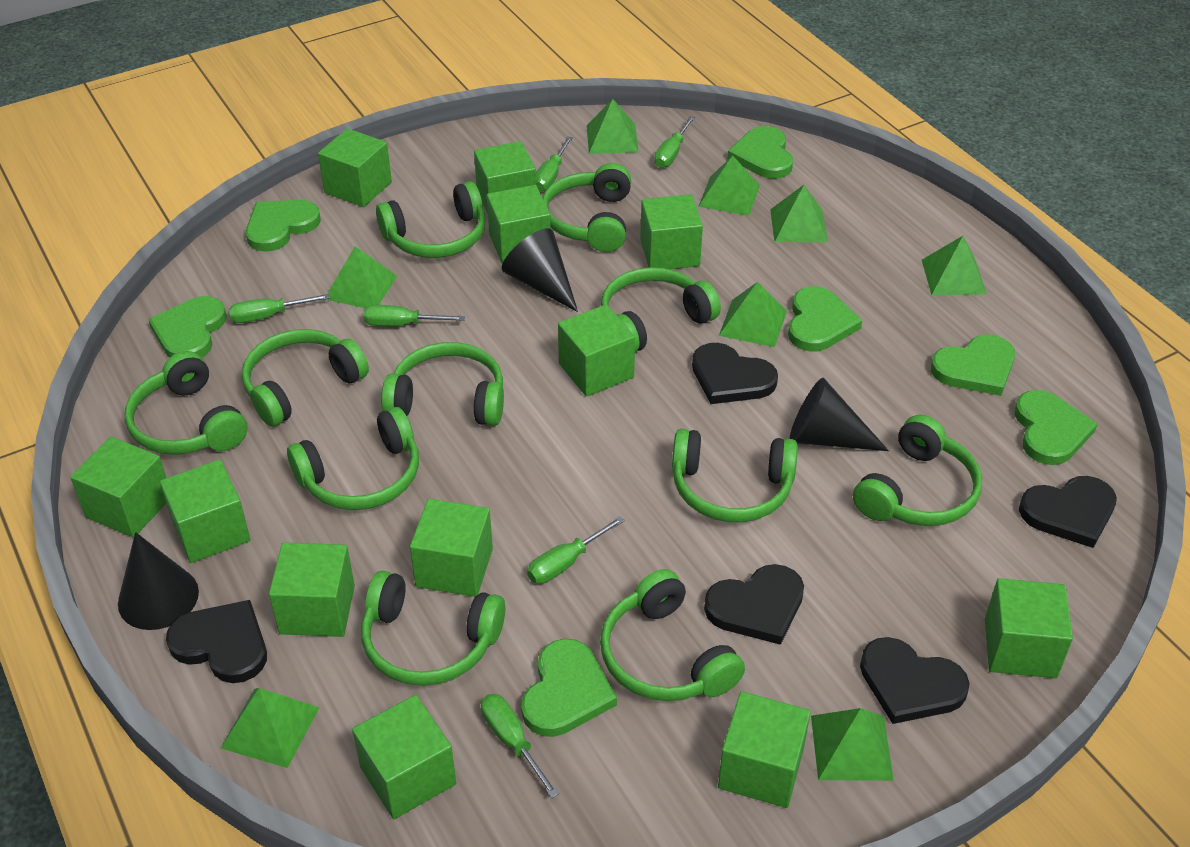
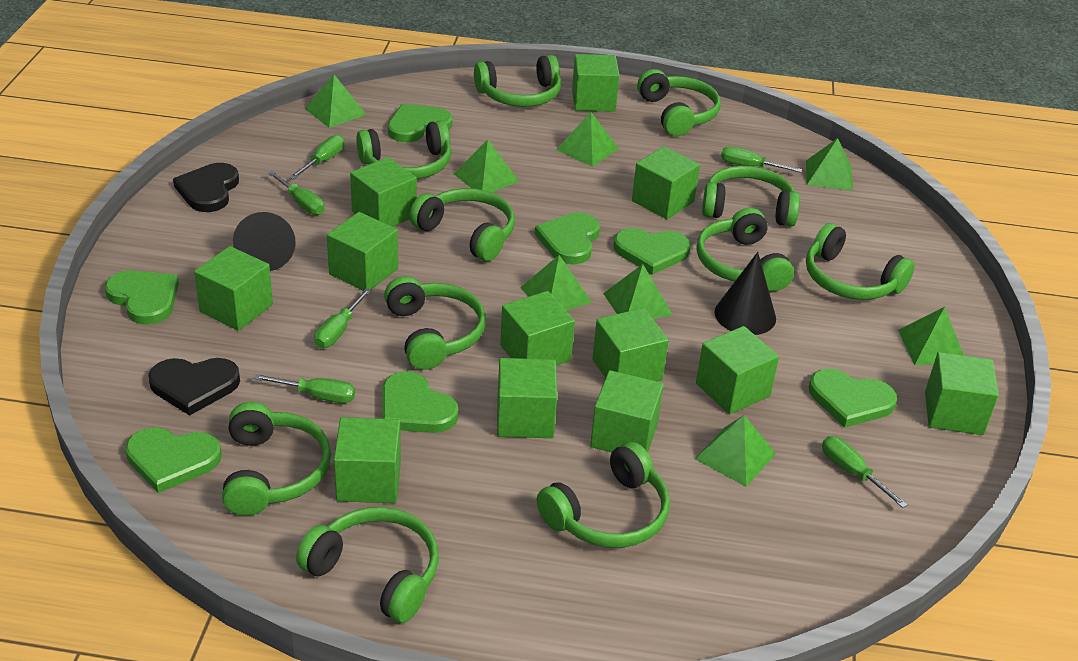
black cone: [118,532,199,630] [502,228,578,312] [790,378,889,451] = 3 -> [233,212,296,271] [714,252,776,335] = 2
black heart: [166,600,267,683] [692,343,778,404] [704,564,804,645] [860,637,970,724] [1019,476,1117,548] = 5 -> [148,358,240,416] [173,163,239,212] = 2

